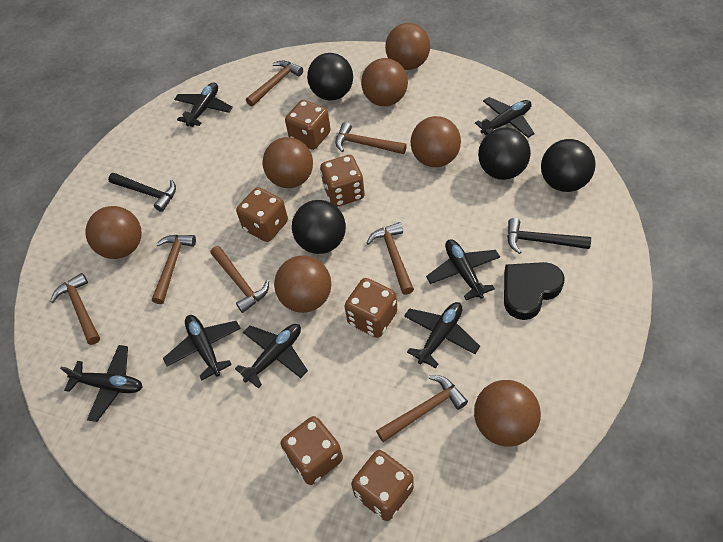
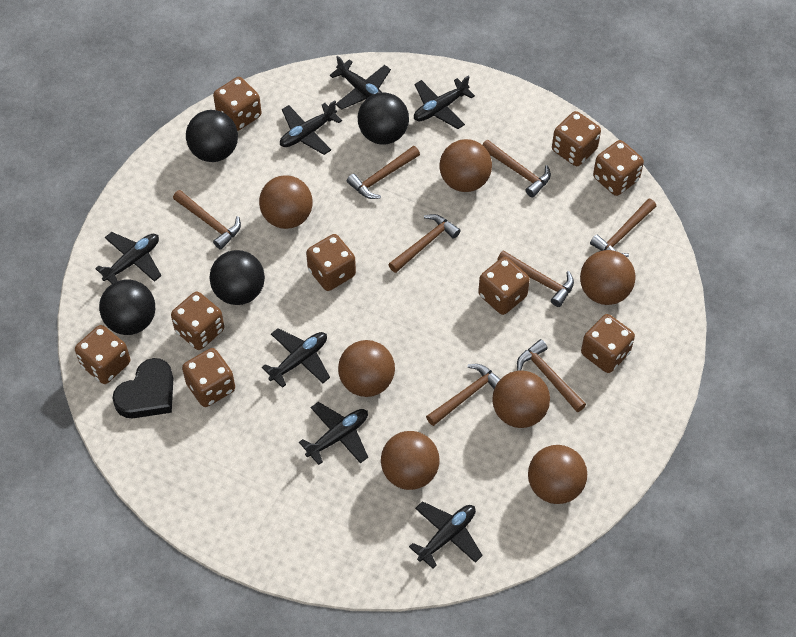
black hammer: [108,173,176,212] [507,218,591,254] = 2 -> none = 0
brown dice: [236,187,288,242] [281,416,343,485] [285,100,331,150] [320,155,365,207] [345,278,397,338] [351,450,414,521] = 6 -> [75,325,130,384] [171,291,224,350] [182,348,235,407] [213,77,262,131] [306,234,356,291] [478,257,530,315] [552,111,601,166] [581,314,635,373] [593,140,644,196] = 9
brown hammer: [50,273,100,345] [152,235,196,304] [210,246,269,313] [246,61,303,107] [335,122,407,154] [367,222,414,295] [376,375,468,442] = 7 -> [173,190,241,250] [347,146,420,199] [388,214,461,273] [426,364,500,426] [482,140,551,197] [497,250,574,307] [517,339,586,412] [590,199,656,257] = 8

